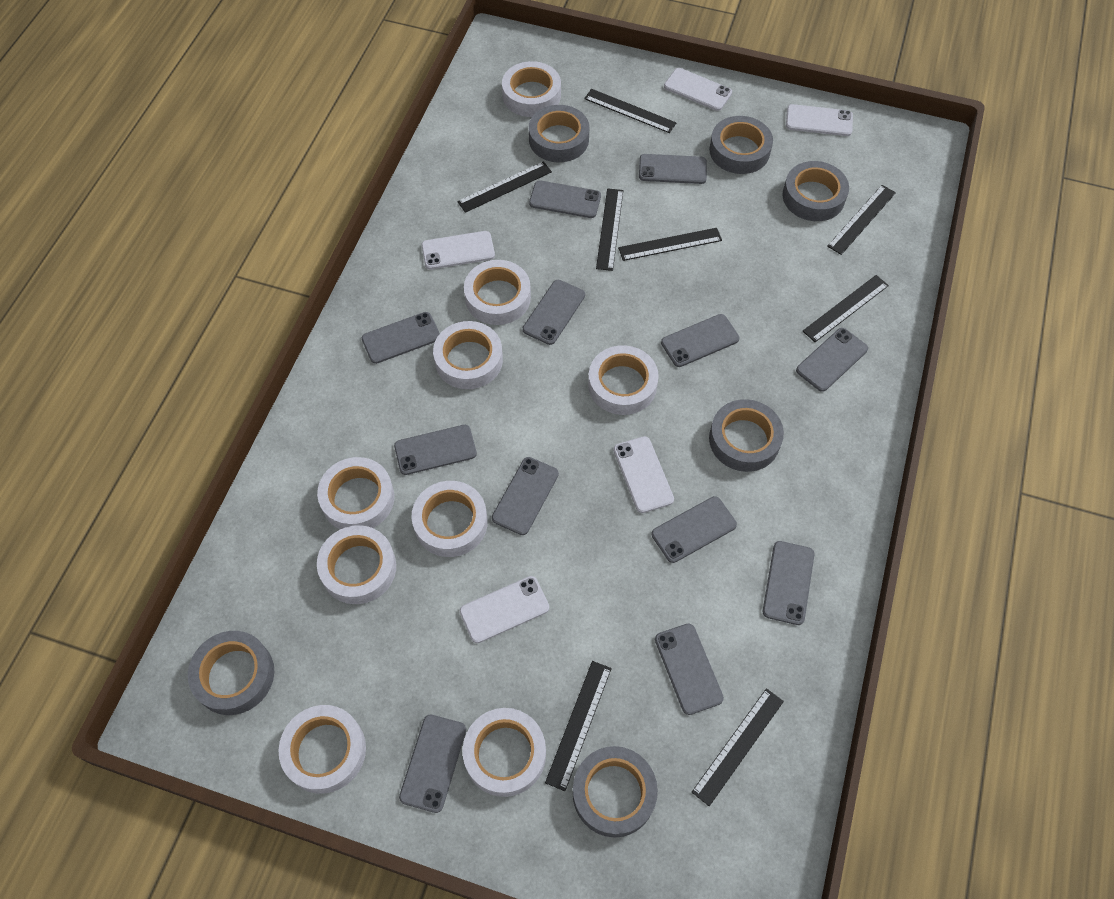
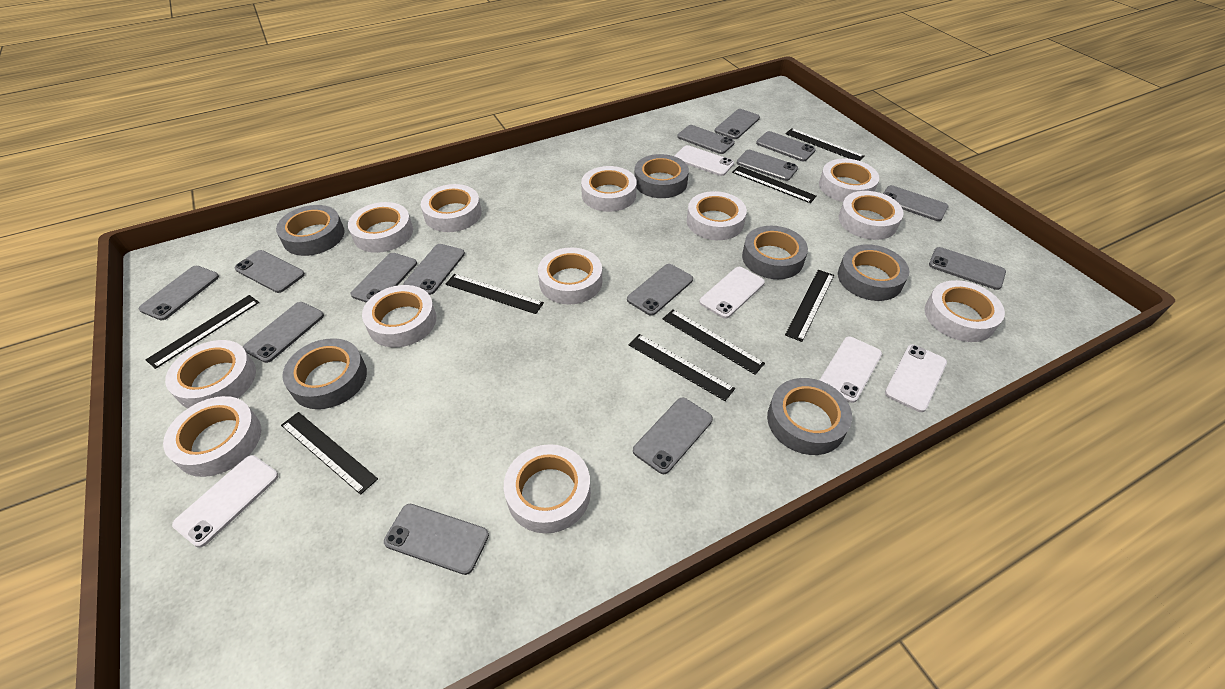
grey phone: [362,312,440,364] [394,425,477,475] [399,715,466,813] [492,457,559,535] [523,280,585,345] [529,180,601,218] [639,154,707,184] [652,496,737,563] [655,623,724,715] [661,314,739,367] [763,541,815,625] [796,328,868,392] = 12 -> [139,266,219,320] [235,250,305,293] [243,302,324,363] [351,253,417,303] [384,504,489,575] [403,244,465,295] [627,264,693,316] [633,398,713,474] [677,125,735,154] [715,109,760,139] [737,150,798,181] [756,131,816,161] [883,185,949,221] [929,247,1006,290] = 14
white tape: [279,705,366,794] [317,457,394,529] [317,525,396,604] [411,481,488,557] [433,321,503,389] [462,708,546,797] [464,260,531,325] [502,61,561,117] [588,345,659,415] = 9 -> [163,396,261,477] [165,340,256,408] [348,202,413,253] [362,285,437,347] [421,184,482,232] [504,444,591,534] [538,248,602,305] [581,166,637,212] [687,191,747,240] [819,159,879,202] [839,191,904,240] [925,280,1005,342] = 12

